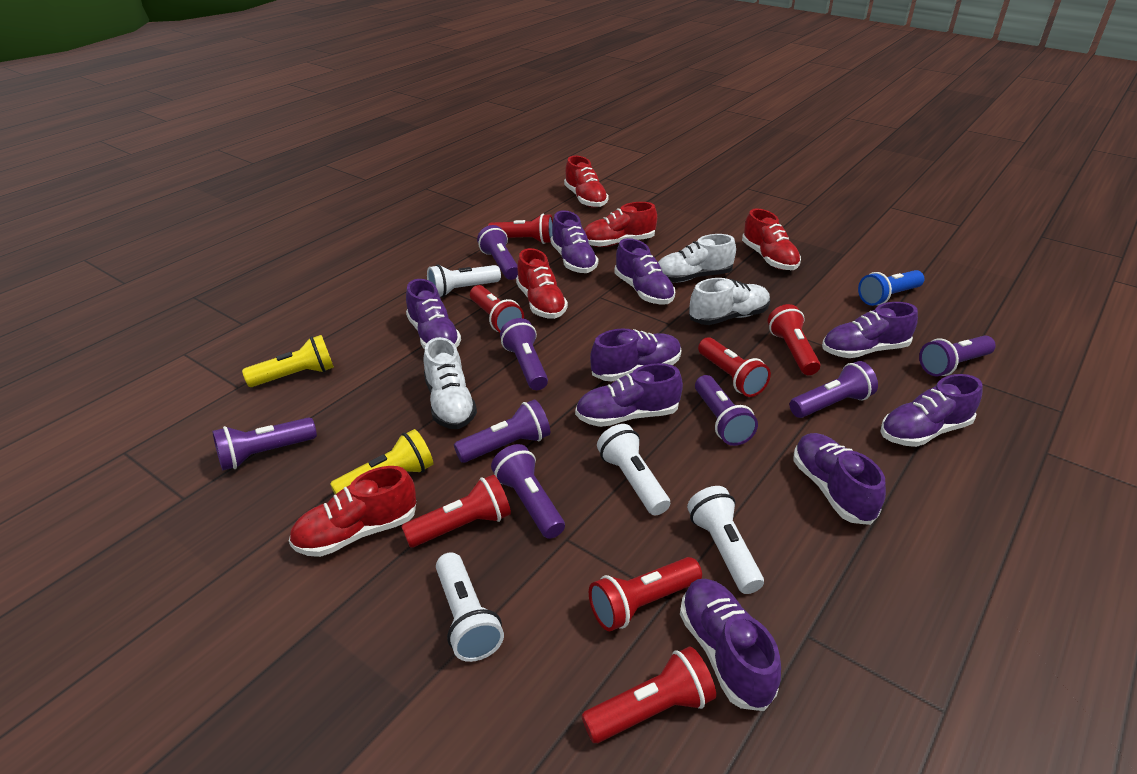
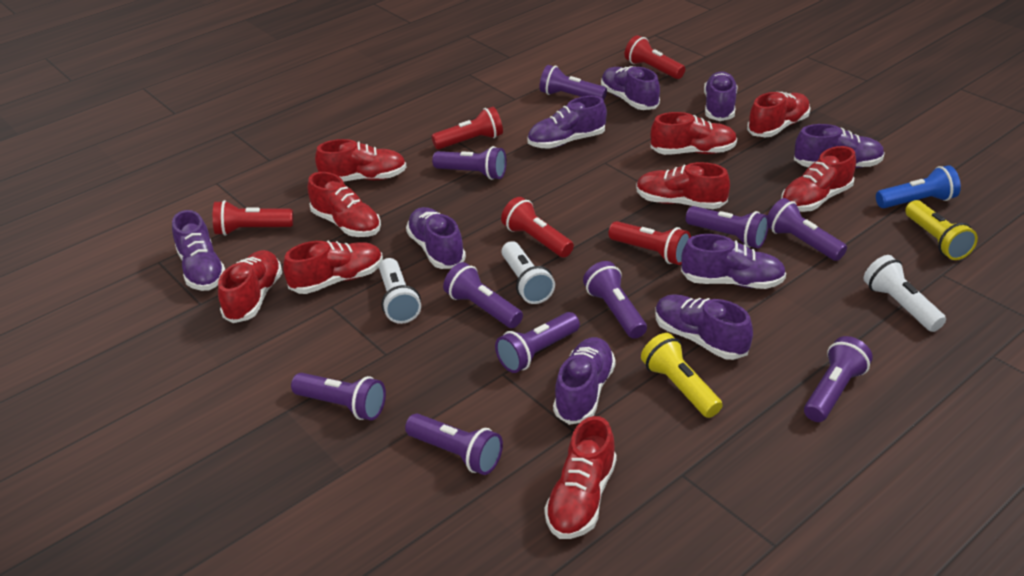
purple flashlight: [212,417,317,471] [454,399,550,463] [477,225,518,280] [491,444,565,539] [500,318,548,390] [695,375,758,446] [790,361,878,418] [919,335,996,376] = 8 -> [291,373,386,420] [405,414,503,475] [432,146,506,180] [443,262,523,328] [495,312,580,373] [540,65,607,100] [583,261,647,339] [686,206,769,248] [767,198,847,261] [804,336,873,422] = 10
red flashlight: [401,474,511,547] [470,285,524,333] [488,214,553,244] [581,646,716,743] [589,557,702,631] [698,337,771,397] [768,304,821,375] = 7 -> [213,200,293,236] [432,107,503,149] [501,197,574,257] [609,221,691,265] [625,35,685,79] = 5
red shoe: [289,466,416,557] [516,248,568,319] [564,156,609,208] [584,202,657,247] [742,208,801,270] = 5 -> [218,250,282,323] [283,241,383,294] [308,172,381,237] [315,139,406,182] [544,416,617,539] [636,162,730,209] [651,112,737,155] [747,92,811,137] [781,146,856,212] = 9
white flashlight: [427,265,501,298] [436,552,504,662] [597,424,670,516] [687,486,764,594] = 4 -> [379,258,421,324] [501,241,555,304] [864,255,946,332] = 3
white shoe: [424,337,477,429] [658,234,736,282] [689,278,770,325] = 3 -> none = 0

